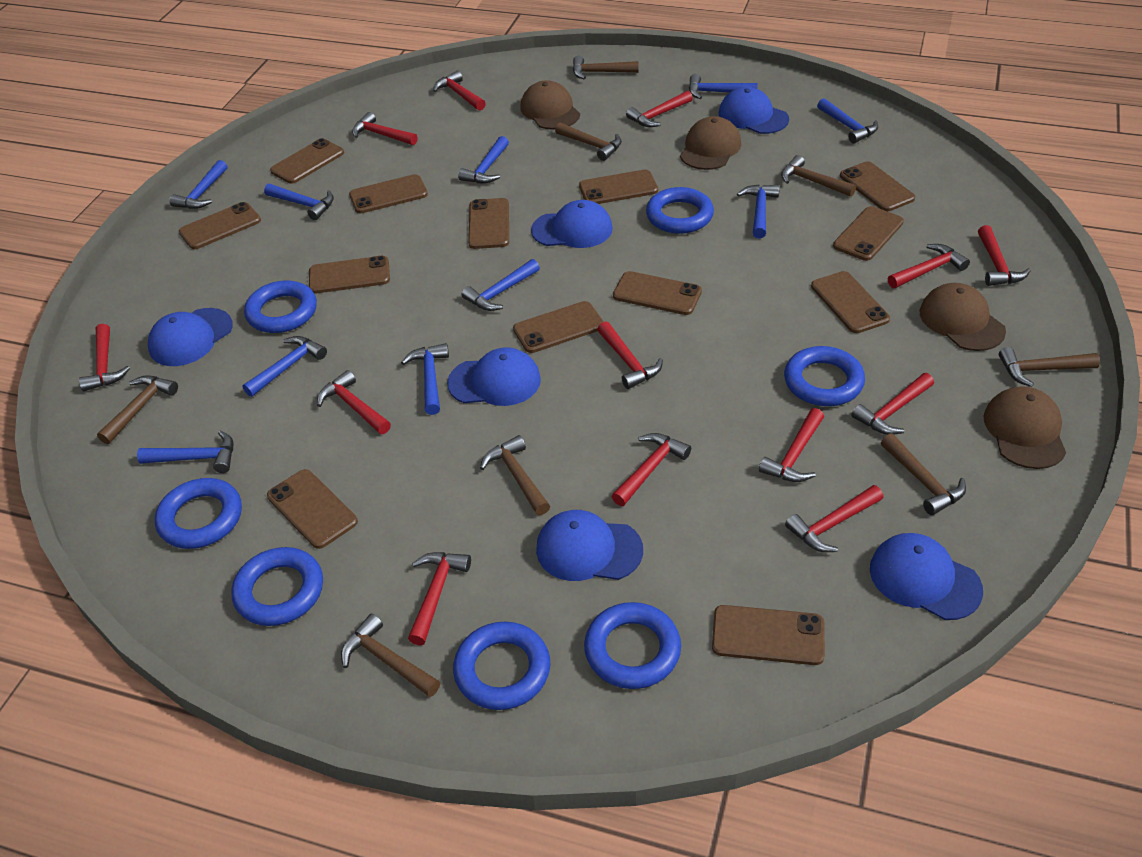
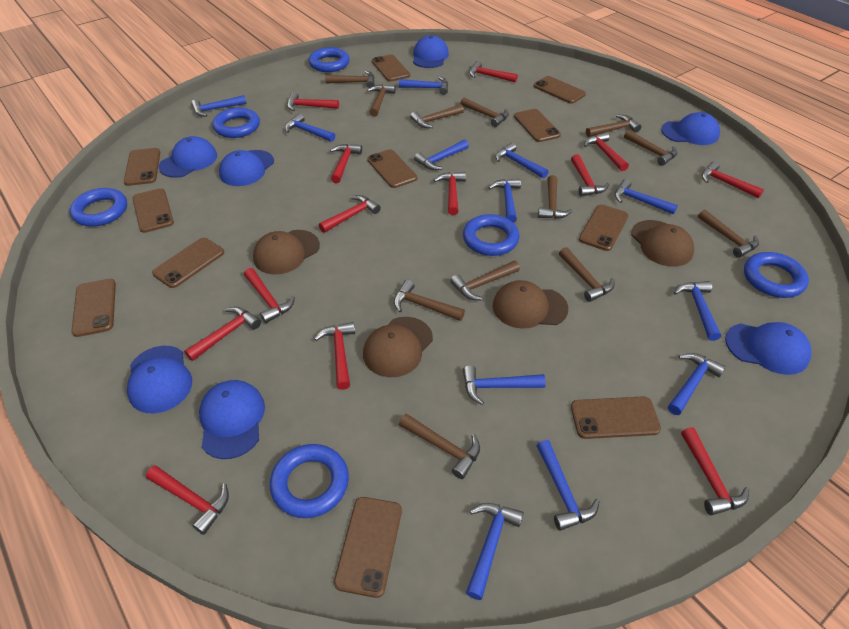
blue cap: [148,308,233,366] [447,347,541,406] [531,200,613,248] [536,510,643,581] [719,87,789,134] [870,533,983,620] = 6 -> [127,346,192,413] [159,136,217,178] [199,380,265,459] [219,150,274,186] [413,35,449,68] [661,112,720,145] [725,322,811,375] = 7
blue hammer: [137,430,233,473] [169,160,227,209] [242,336,327,397] [264,184,334,220] [401,343,449,415] [458,136,509,183] [462,259,540,311] [689,74,758,99] [737,184,780,239] [817,98,878,144] = 10 -> [191,95,247,117] [285,113,335,142] [399,77,448,95] [414,140,469,170] [463,365,546,405] [466,503,524,600] [488,179,521,223] [496,142,548,178] [536,440,600,531] [615,179,678,215] [668,353,726,415] [674,281,721,341] = 12
blue ring: [155,478,242,549] [231,547,323,626] [244,281,317,333] [453,622,550,710] [584,602,681,689] [646,187,714,234] [784,346,865,406] = 7 -> [70,188,127,227] [212,108,260,138] [270,444,349,518] [309,47,350,72] [463,214,519,256] [744,252,809,298] = 6
brown hammer: [97,375,178,444] [341,614,440,697] [480,435,550,515] [555,122,622,161] [573,56,639,79] [781,155,856,197] [881,433,966,515] [999,347,1100,387] = 8 -> [325,71,374,88] [367,84,396,117] [394,280,465,321] [399,413,480,479] [410,104,464,128] [450,261,520,300] [460,97,509,127] [538,175,573,219] [559,247,615,302] [586,115,641,137] [624,130,677,166] [698,209,759,258] = 12
brown phone: [179,202,261,249] [267,469,358,549] [270,138,344,184] [309,256,390,293] [349,174,428,213] [468,198,509,249] [513,301,604,353] [579,169,658,204] [613,271,702,315] [712,605,825,665] [811,271,890,333] [833,206,904,261] [840,161,915,211] = 13 -> [72,279,116,337] [124,148,160,186] [132,188,174,233] [152,238,224,288] [334,497,402,598] [367,149,417,188] [372,54,410,81] [514,109,561,142] [533,76,586,104] [571,396,661,439] [579,204,629,251] = 11

